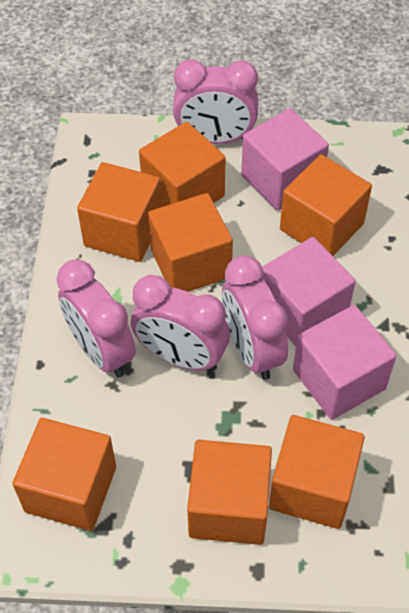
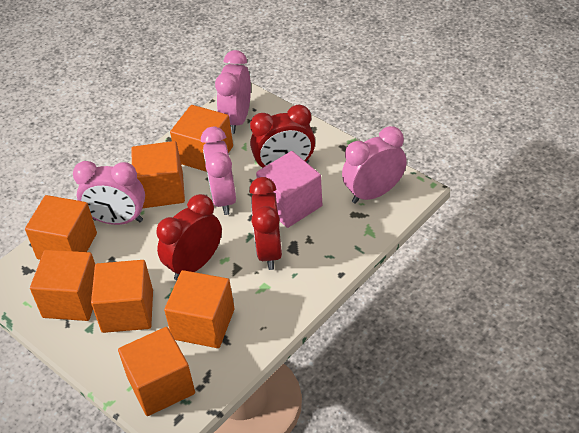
pink cube: [241,109,329,210] [262,237,356,346] [293,305,396,420] = 3 -> [256,151,322,228] = 1
red clock: none = 0 -> [156,194,222,280] [249,177,282,270] [250,105,315,168] = 3

